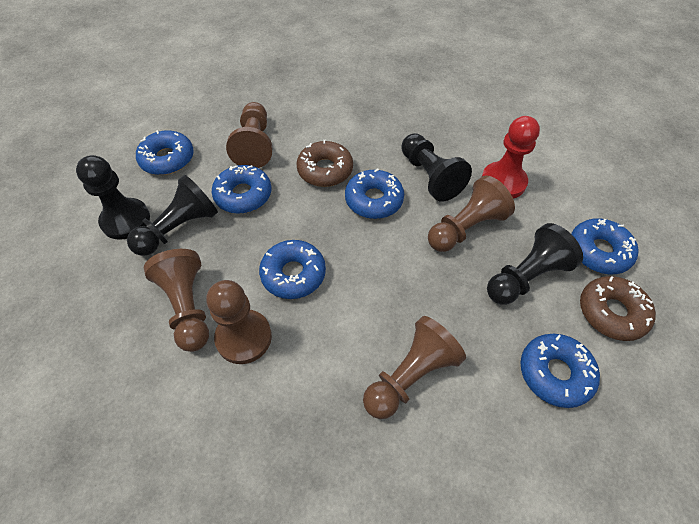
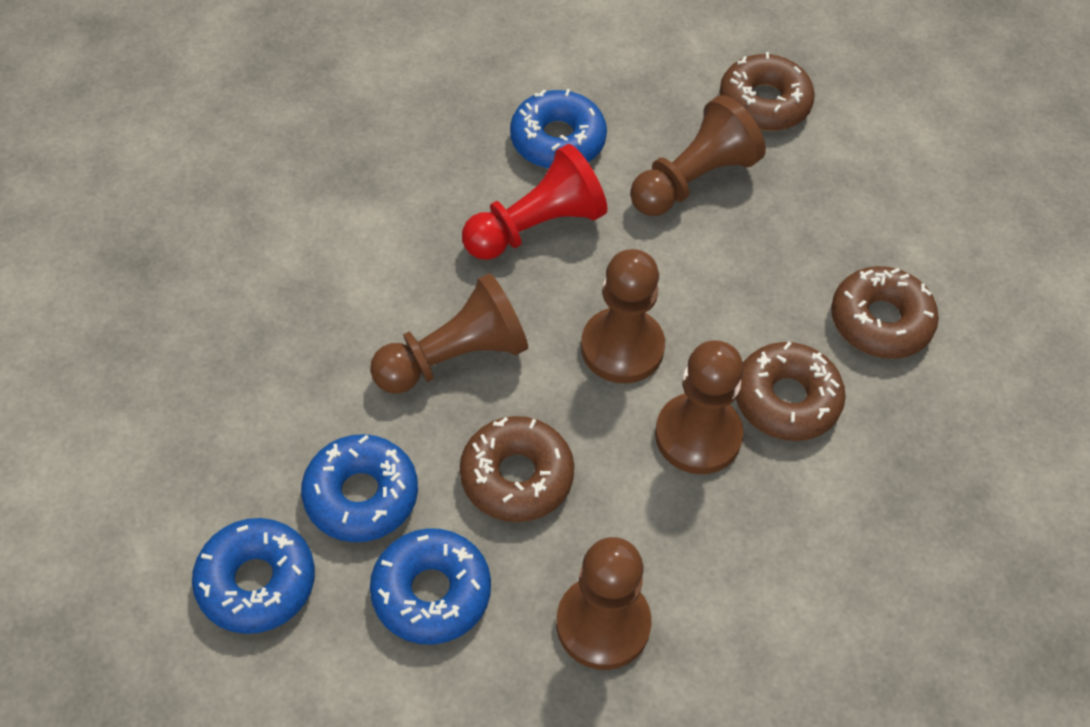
black pawn: [76,155,150,240] [127,175,218,256] [401,133,472,202] [487,223,583,305] = 4 -> none = 0
blue donut: [136,130,194,175] [212,165,271,214] [259,240,326,299] [345,169,404,219] [520,334,600,408] [571,218,639,274] = 6 -> [192,518,315,634] [301,434,418,542] [370,528,491,645] [510,89,607,169] = 4
brown donut: [297,140,353,187] [580,276,656,341] = 2 -> [460,416,574,522] [719,52,815,131] [736,342,846,441] [831,266,939,359] = 4

